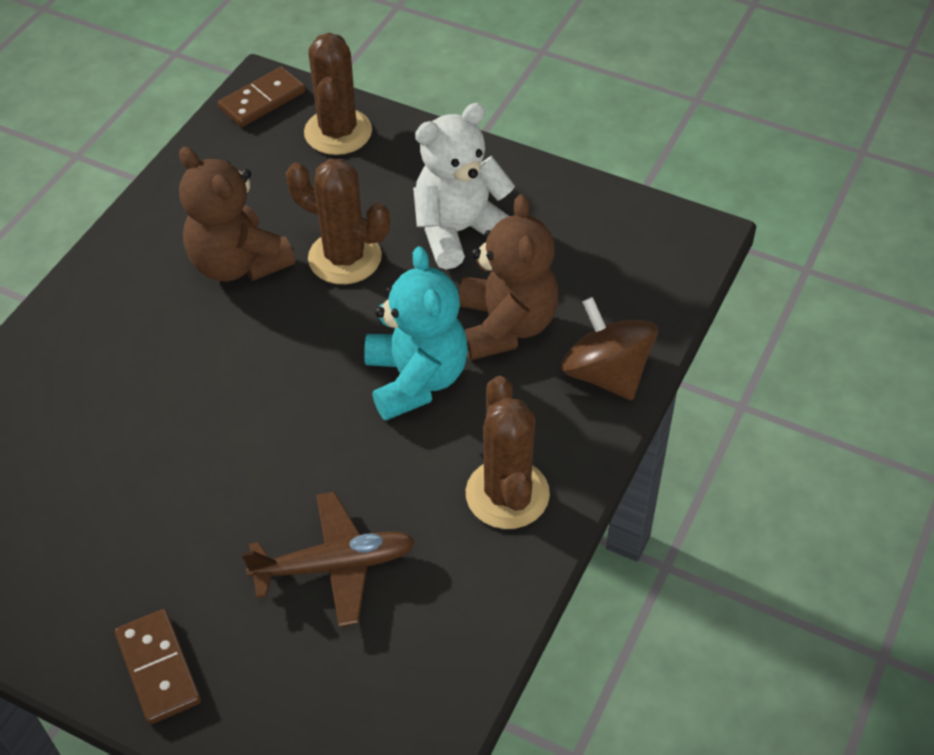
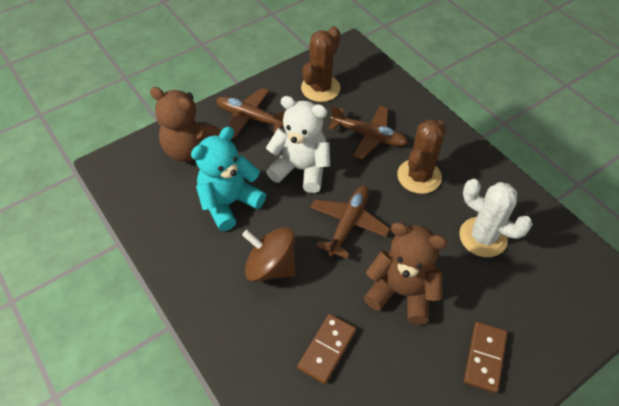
brown cactus: [286,159,390,284] [304,33,372,155] [466,376,550,529] = 3 -> [301,26,341,102] [397,119,446,194] = 2
brown plane: [242,492,415,627] = 1 -> [216,88,285,139] [310,185,390,259] [328,105,408,160] = 3
white cactus: none = 0 -> [459,179,532,257] = 1

